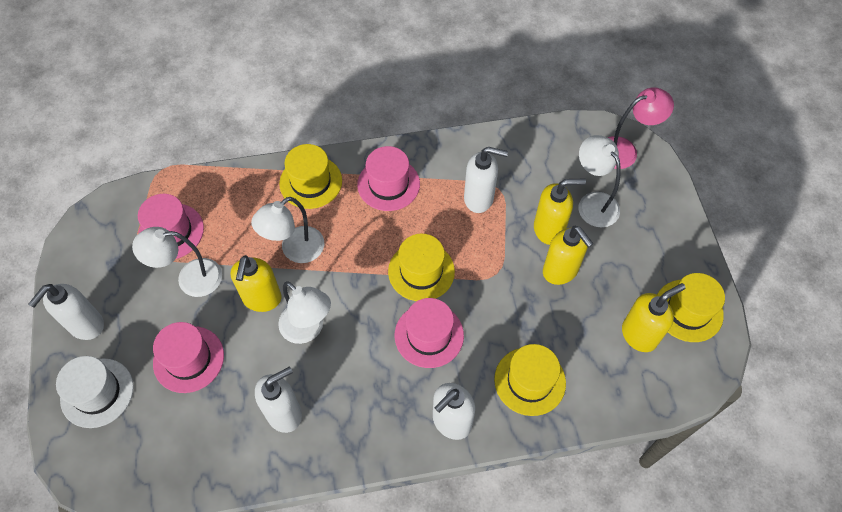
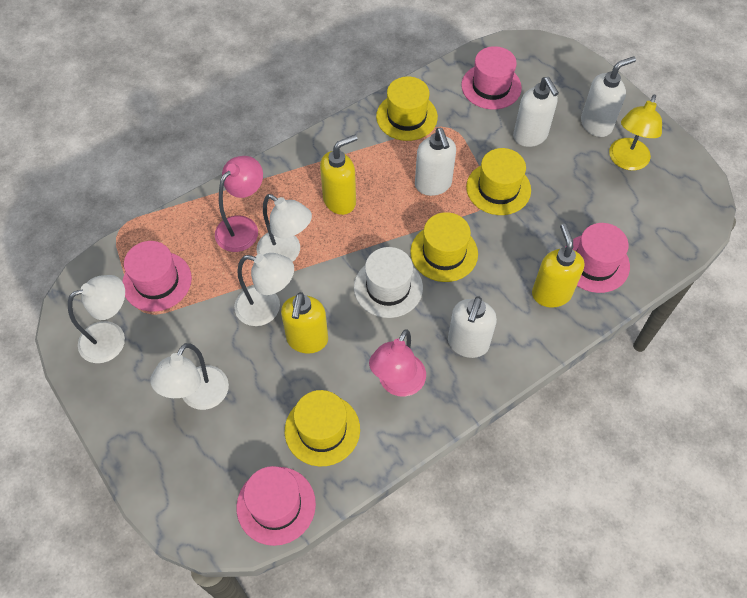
pink lamp: [607,87,674,169] = 1 -> [215,156,263,252] [369,329,426,397] = 2
yellow lamp: none = 0 -> [609,95,662,171] = 1
yellow soap dispenser: [231,255,282,312] [534,179,586,245] [543,226,593,285] [622,283,686,352] = 4 -> [281,292,328,354] [320,135,358,215] [532,224,585,308] = 3

